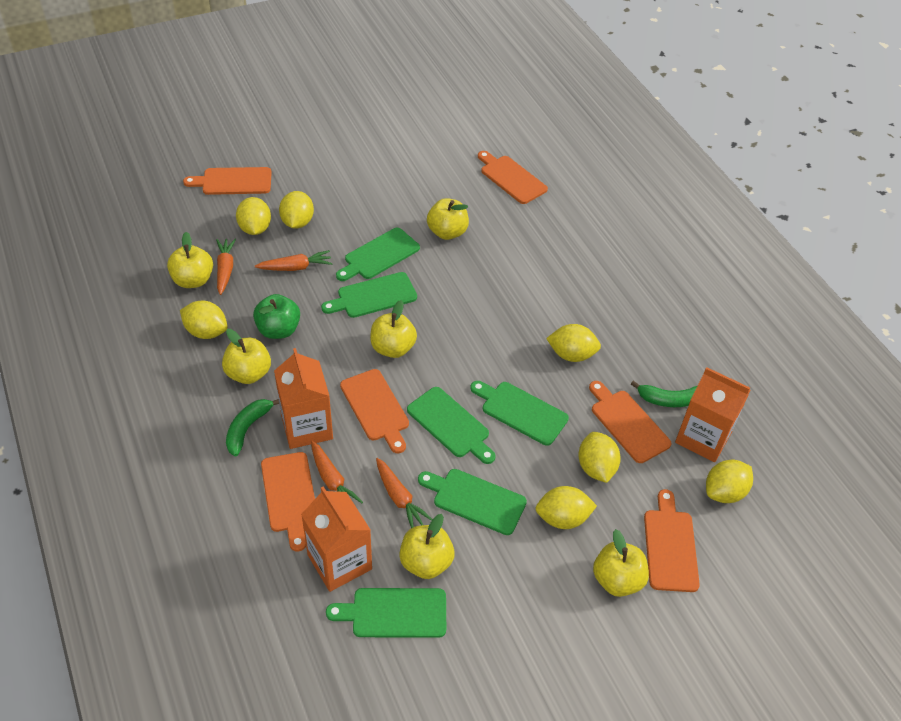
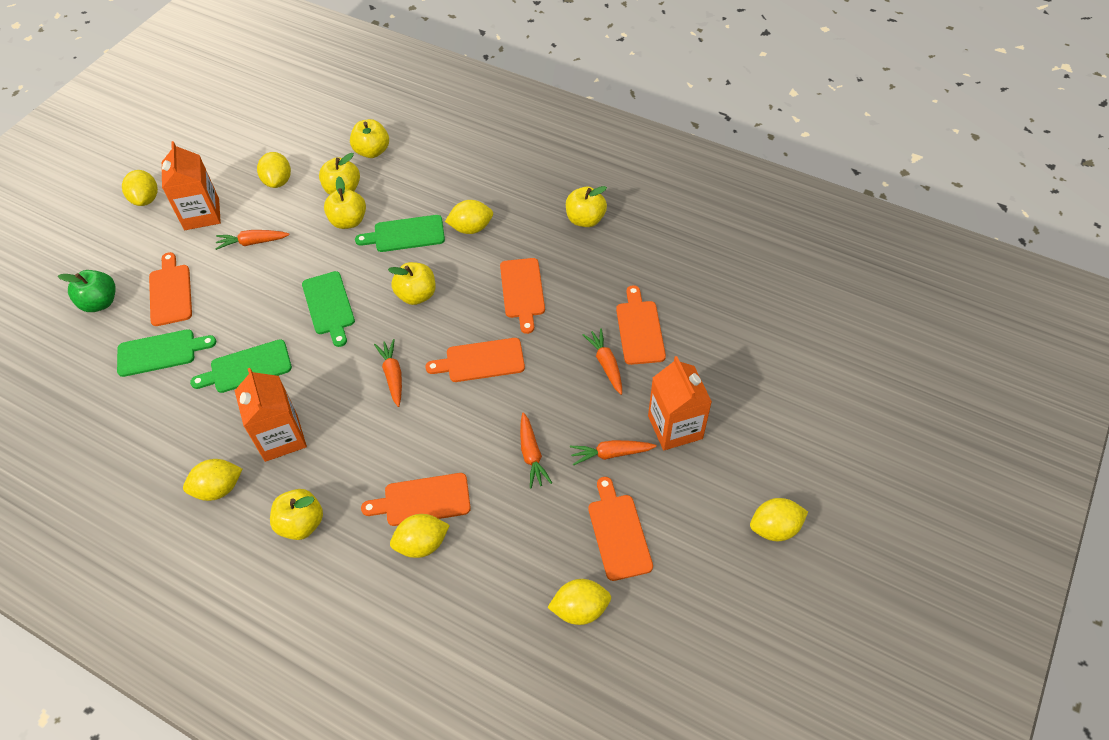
green banana: [226,399,279,456] [631,381,697,407] = 2 -> none = 0
green cutting board: [321,272,417,318] [326,588,446,638] [336,228,420,281] [407,387,496,464] [418,469,527,535] [470,381,569,446] = 6 -> [117,329,216,377] [190,339,292,393] [302,271,355,347] [355,215,445,252] = 4
orange carrot: [216,238,236,295] [255,250,333,271] [311,441,363,503] [376,458,432,528] = 4 -> [215,230,290,250] [374,339,402,407] [520,412,552,489] [570,440,657,466] [583,328,622,395] = 5

